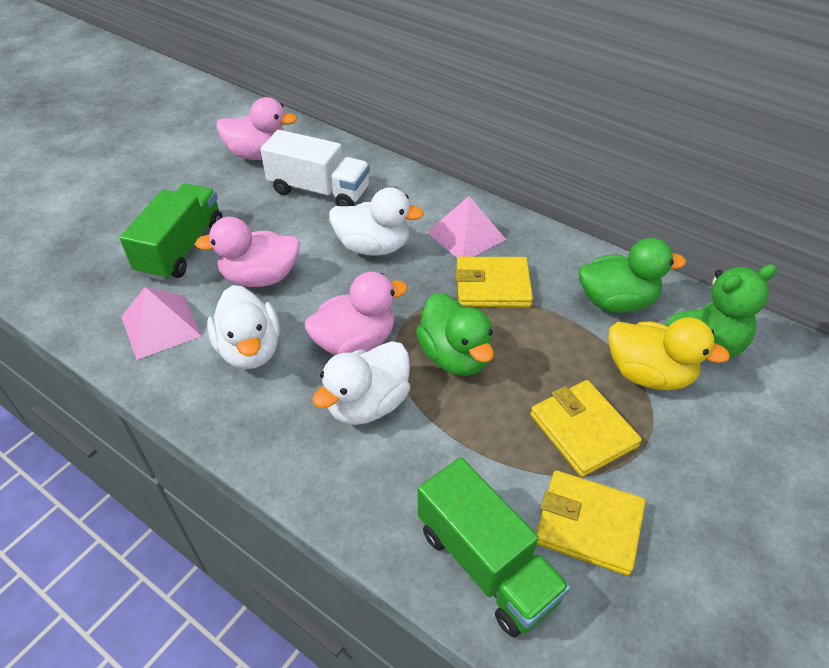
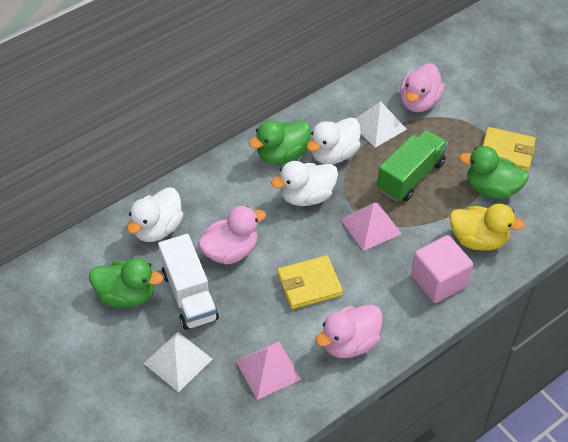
green duck: [416,293,494,376] [579,238,686,313] = 2 -> [89,258,163,308] [249,120,311,164] [459,146,529,199] = 3
green teddy bear: [665,264,777,359] = 1 -> none = 0
green truck: [119,183,223,281] [418,457,570,637] = 2 -> [377,130,448,202] = 1
pink cube: none = 0 -> [411,235,473,303] = 1
white pyramid: none = 0 -> [143,332,213,392] [356,101,407,148] = 2
yellow wallet: [456,257,533,307] [530,380,642,477] [536,470,645,576] = 3 -> [277,255,343,309] [483,127,536,172] = 2

